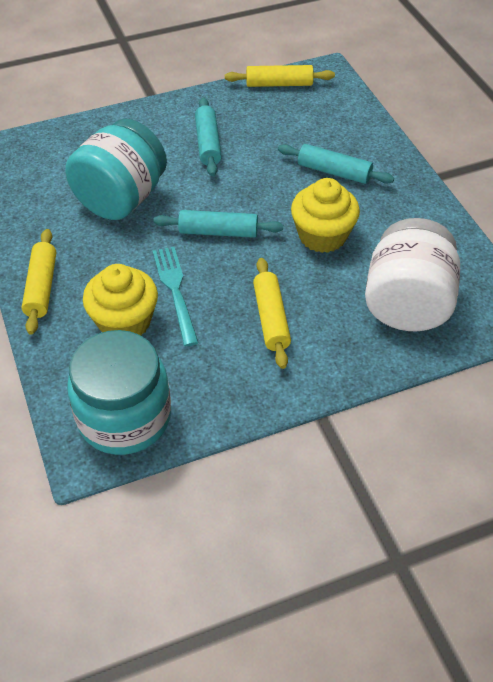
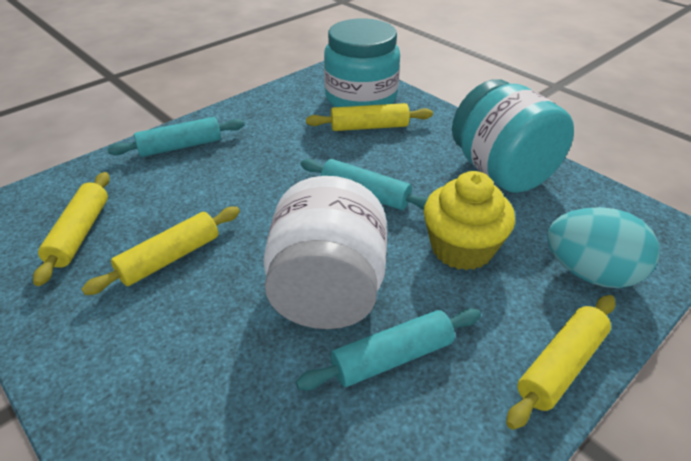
turquoise egg: none = 0 -> [547,207,659,288] = 1
turquoise fork: [153,247,199,346] = 1 -> none = 0
yellow cupcake: [83,264,158,335] [291,178,360,253] = 2 -> [424,171,515,270] = 1
yellow rolling pin: [22,229,56,335] [225,65,335,87] [253,258,291,369] = 3 -> [33,172,110,286] [81,207,240,295] [306,103,433,131] [506,295,615,430] = 4

